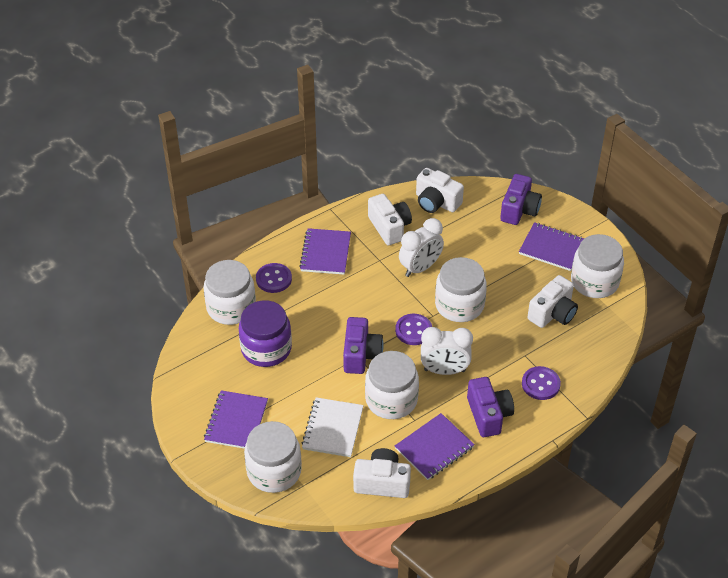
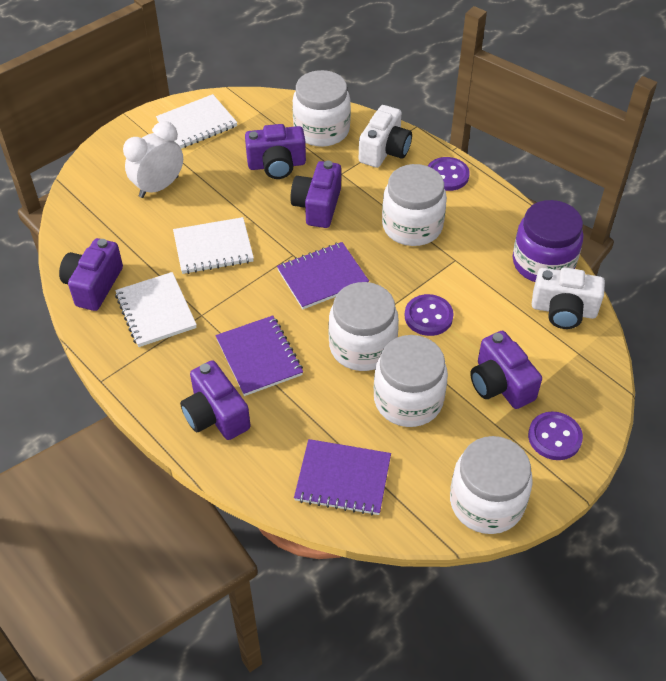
purple camera: [343,317,384,374] [467,377,514,437] [500,174,542,225] = 3 -> [59,238,123,311] [180,360,251,440] [245,124,306,179] [290,161,341,228] [470,331,542,409] = 5
purple notebook: [204,390,268,449] [299,228,351,275] [395,413,475,480] [519,222,584,271] = 4 -> [215,315,303,396] [277,242,369,309] [294,439,391,516] = 3
white camera: [353,448,411,498] [368,194,412,245] [416,168,464,213] [528,275,578,328] = 4 -> [359,105,412,168] [532,267,605,329] = 2
white clock: [399,218,444,277] [421,327,473,375] = 2 -> [123,121,183,198] = 1
white notebook: [301,397,364,457] = 1 -> [115,272,197,347] [156,94,238,149] [173,217,254,274] = 3

